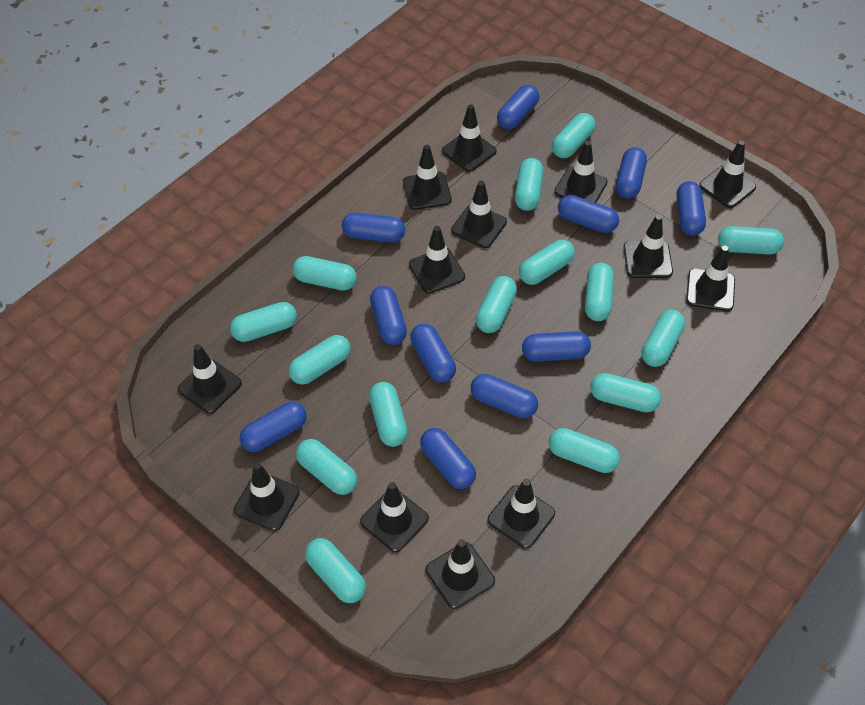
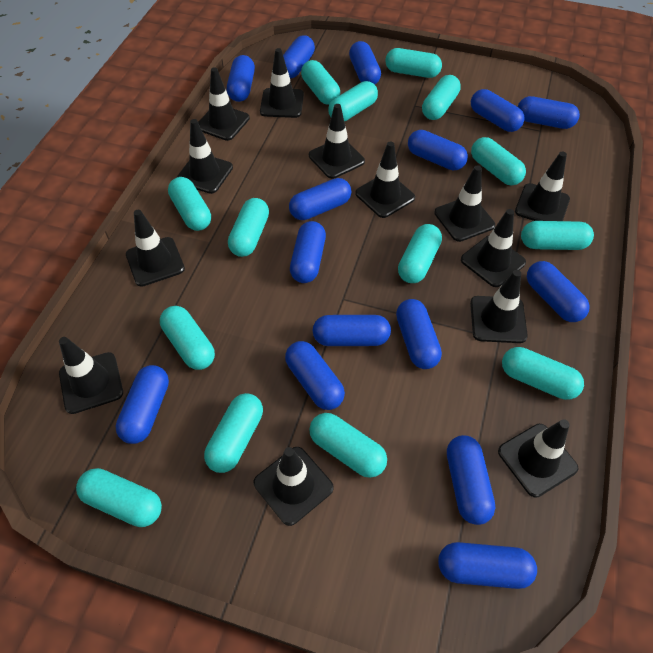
blue capsule: [240,402,307,452] [342,213,405,243] [370,286,407,345] [410,324,456,383] [420,428,476,489] [471,374,538,418] [497,85,539,129] [522,331,591,362] [558,195,619,233] [616,147,647,199] [676,181,706,236] = 11 -> [116,365,169,444] [227,55,255,102] [283,35,315,79] [285,341,345,410] [289,178,351,220] [290,221,326,283] [313,315,391,346] [349,41,381,85] [396,299,442,369] [408,130,468,171] [438,542,537,589] [447,435,495,525] [471,89,525,132] [517,96,580,129] [527,261,590,322] = 15
turquoise capsule: [230,302,297,342] [288,335,351,385] [292,256,357,291] [296,439,357,495] [305,538,366,603] [369,382,408,447] [476,276,517,333] [515,158,543,211] [519,240,575,285] [549,428,620,473] [552,113,596,158] [585,263,614,321] [590,373,661,412] [642,310,685,367] [718,226,784,255] = 15 -> [76,468,162,527] [160,306,215,370] [168,177,211,231] [204,393,263,473] [228,198,269,257] [301,60,340,105] [309,413,387,478] [328,81,378,121] [385,48,442,78] [398,224,442,283] [422,75,461,120] [471,137,526,185] [502,347,584,400] [521,221,594,250] = 14

